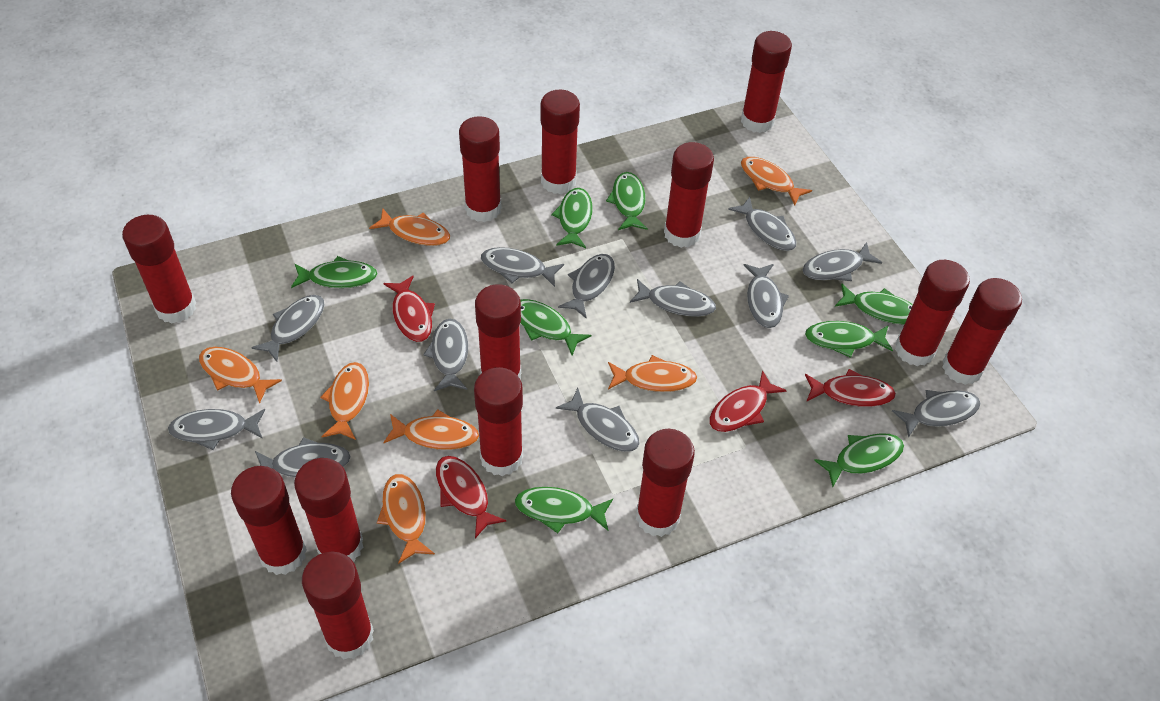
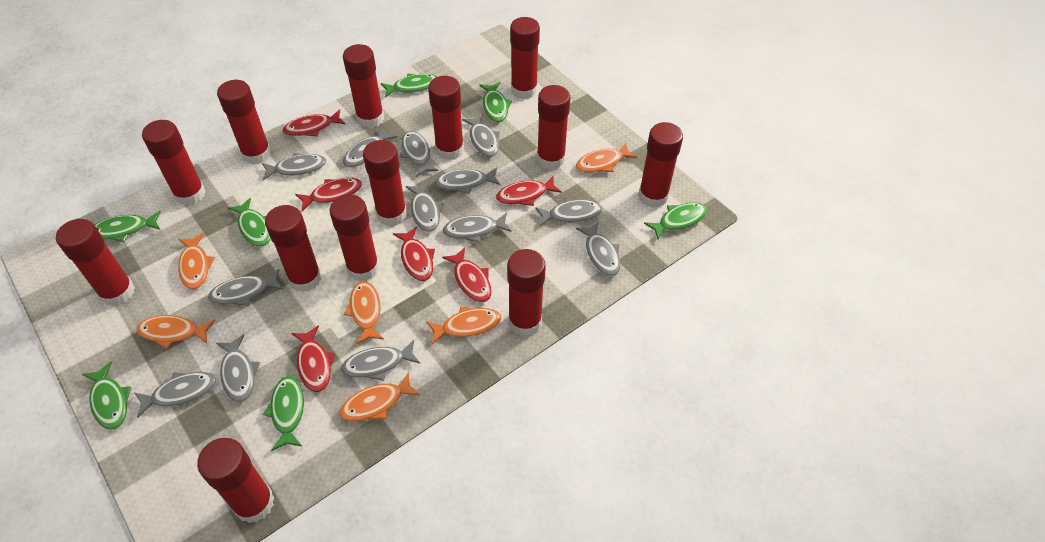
green fish: [291,256,378,288] [515,487,613,533] [520,299,592,355] [551,188,593,248] [606,172,648,230] [805,321,893,358] [814,433,904,487] [835,284,913,325] = 8 -> [82,361,131,430] [95,211,161,242] [228,198,271,247] [263,376,304,451] [381,74,437,97] [479,82,512,122] [644,202,707,240] = 7
grey fish: [168,409,265,450] [251,295,325,362] [255,437,351,477] [423,319,468,391] [481,247,564,287] [556,388,640,452] [558,254,615,318] [630,279,716,317] [728,197,796,251] [744,264,789,328] [803,242,882,281] [892,390,981,438] = 12 -> [135,372,217,418] [208,269,284,306] [216,334,260,402] [262,153,327,180] [341,340,420,381] [343,127,397,167] [400,131,438,177] [406,182,444,232] [435,167,500,194] [442,213,511,243] [462,114,500,157] [535,198,603,226] [576,222,620,276] = 13
orange fish: [199,347,282,404] [320,362,369,440] [369,209,450,246] [377,474,435,564] [383,409,479,450] [608,355,697,392] [741,157,812,205] = 7 -> [136,315,215,349] [178,233,215,289] [340,372,420,421] [344,281,384,344] [426,306,501,345] [576,143,637,173] = 6
red fish: [383,276,435,342] [436,456,506,538] [709,370,787,432] [805,369,896,407] = 4 -> [283,109,346,136] [291,325,335,392] [295,178,362,211] [393,227,435,281] [442,247,492,302] [496,176,562,206] = 6

